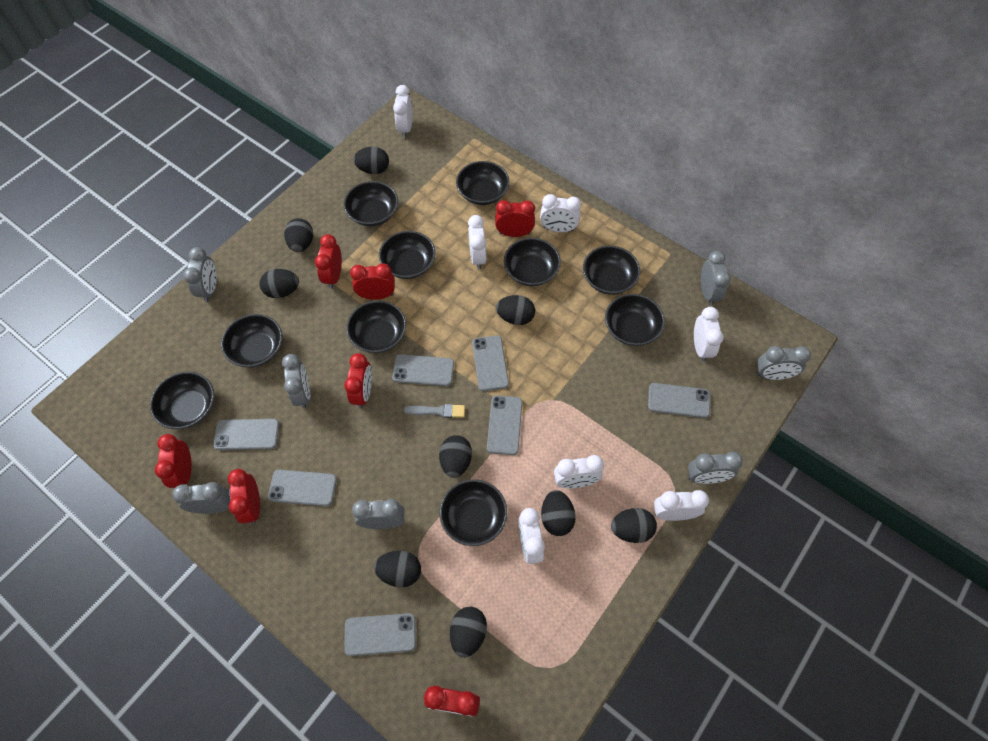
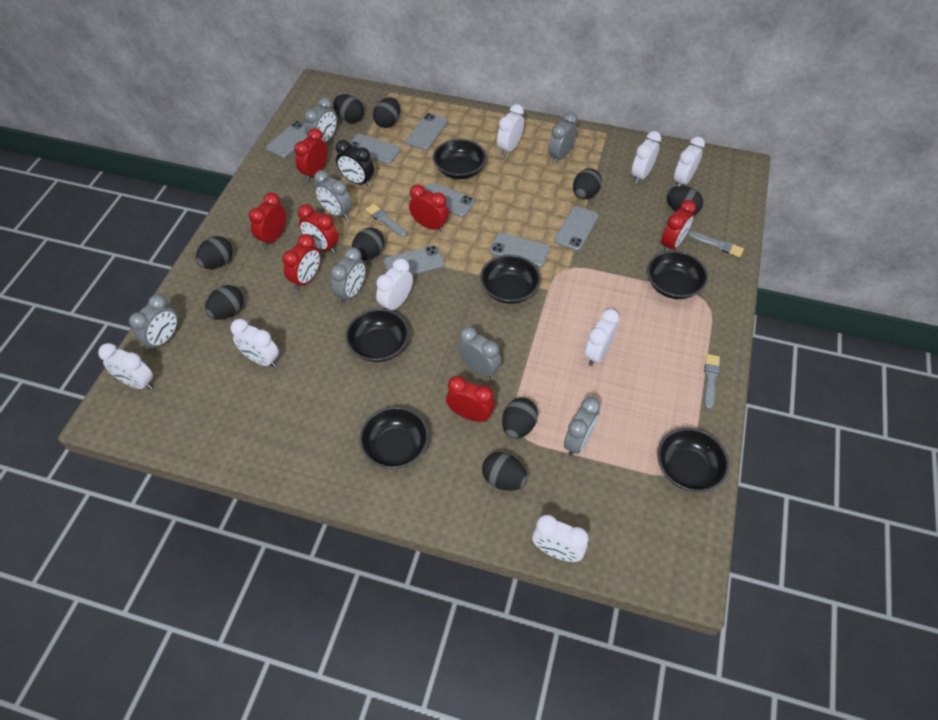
black bowl: [150,372,214,429] [221,314,282,368] [343,181,398,226] [346,301,406,353] [379,231,436,279] [440,479,507,546] [456,161,510,205] [504,238,561,286] [583,246,640,295] [605,294,665,346] = 10 -> [345,309,409,362] [359,407,429,469] [433,139,486,179] [480,255,541,304] [647,251,708,299] [657,428,729,492] = 6
black clock: none = 0 -> [336,140,374,187] = 1
grey brush: [404,404,465,418] = 1 -> [365,204,407,237] [688,231,744,257] [704,354,720,409] = 3
white clock: [393,85,412,138] [468,215,486,269] [518,508,545,564] [540,194,581,232] [554,455,604,488] [654,490,709,521] [694,307,724,362] = 7 -> [98,343,153,390] [231,319,279,367] [376,258,413,310] [497,104,524,156] [532,515,589,562] [585,309,619,366] [631,131,661,184] [674,137,705,186] = 8

